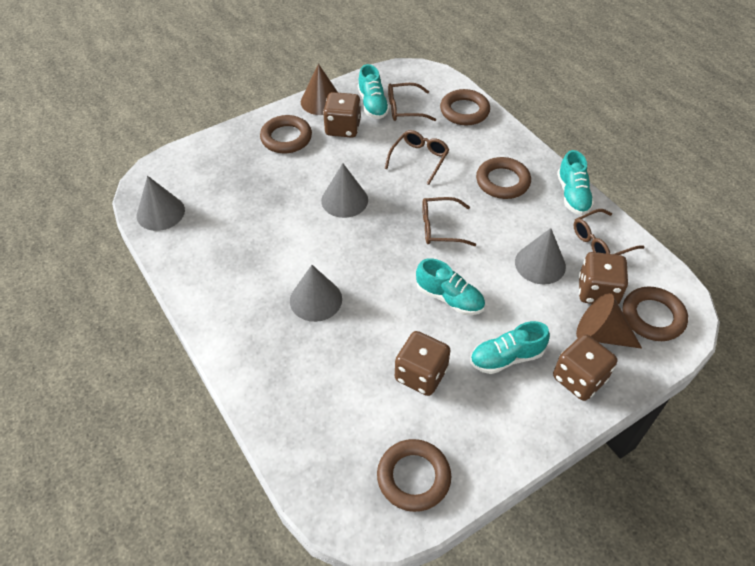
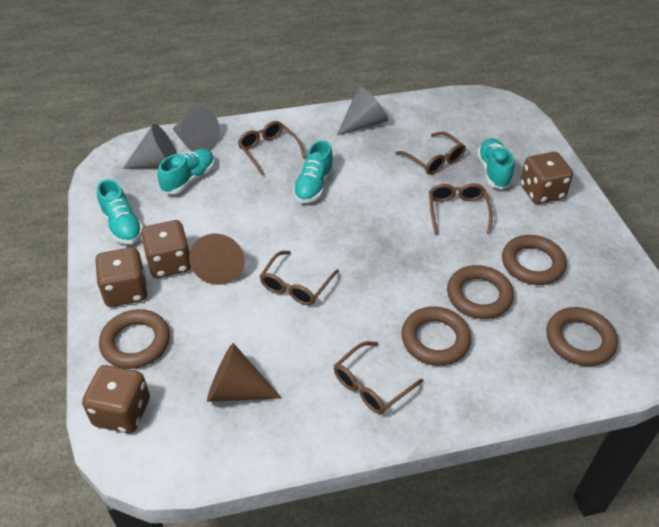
brown glasses: [385,130,449,185] [388,83,436,121] [422,197,476,246] [573,209,644,255] = 4 -> [238,121,306,176] [260,251,339,305] [334,341,423,414] [396,131,466,175] [429,183,493,234] = 5
grey cone: [137,176,185,231] [290,265,342,322] [321,163,368,218] [515,228,566,285] = 4 -> [123,124,177,169] [173,106,220,151] [337,86,388,136] = 3

